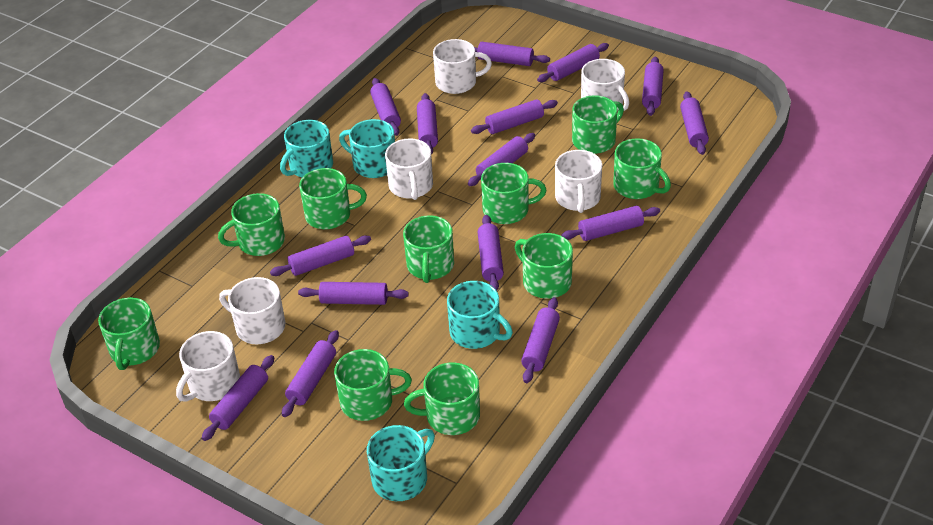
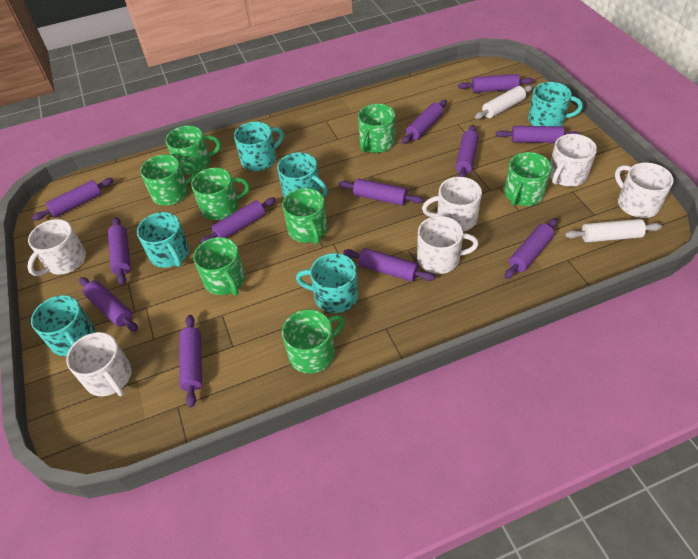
green mug: [98,297,160,370] [218,193,285,256] [299,168,367,229] [334,349,412,421] [403,215,454,283] [404,362,480,435] [481,163,547,224] [515,233,573,299] [572,95,624,154] [613,138,671,199] = 10 -> [140,155,198,206] [166,126,221,175] [191,168,250,220] [193,237,245,296] [282,188,327,244] [282,309,345,374] [358,104,395,153] [504,152,552,206] = 8
purple rolling pin: [202,355,274,441] [270,235,371,276] [282,330,339,417] [298,282,409,305] [370,78,401,136] [417,93,438,155] [468,133,535,186] [471,99,558,134] [474,42,550,66] [478,215,504,291] [521,297,560,383] [537,43,609,82] [561,206,660,241] [642,57,664,116] [680,91,709,155] = 15 -> [32,178,114,220] [79,277,138,332] [108,217,131,285] [180,315,202,407] [200,197,276,244] [339,178,423,206] [343,248,435,282] [402,100,447,144] [455,125,479,177] [458,74,534,93] [496,126,581,143] [505,218,557,279] = 12
turquoise mug: [280,120,333,178] [339,119,395,178] [367,425,435,501] [447,281,513,349] = 4 -> [31,295,95,356] [137,212,189,268] [234,122,284,171] [277,152,328,198] [296,253,358,313] [528,82,583,126] = 6
white rolling pin: none = 0 -> [475,85,533,119] [565,219,662,243] = 2

